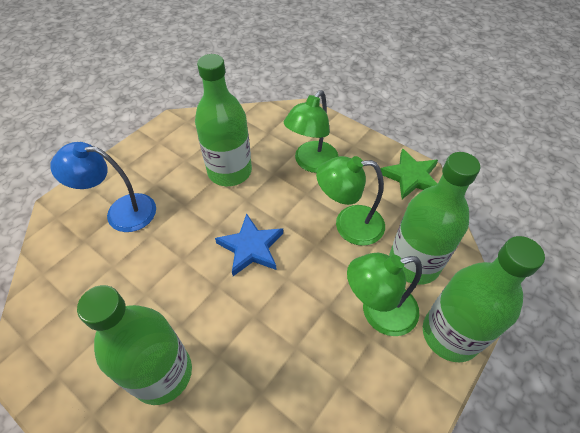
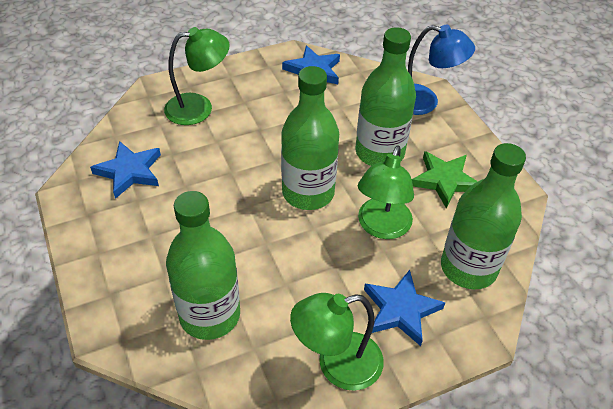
blue star: [215,214,283,276] = 1 -> [90,141,161,199] [282,46,340,84] [364,270,445,346] = 3

